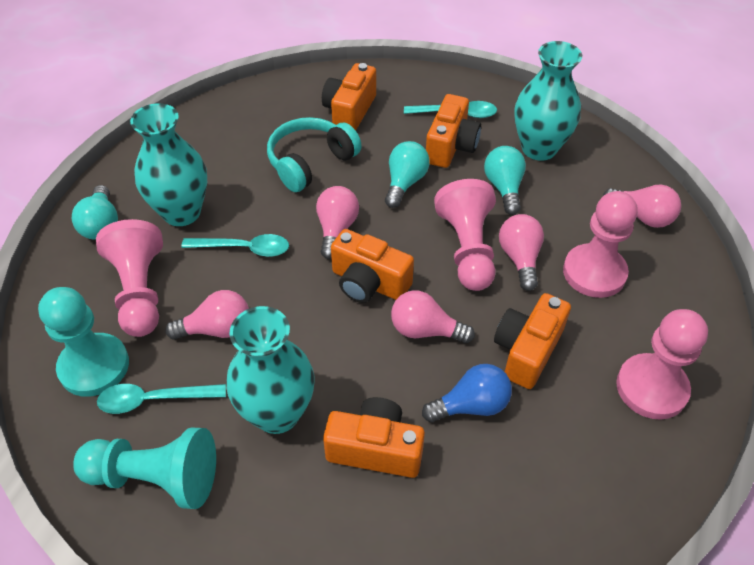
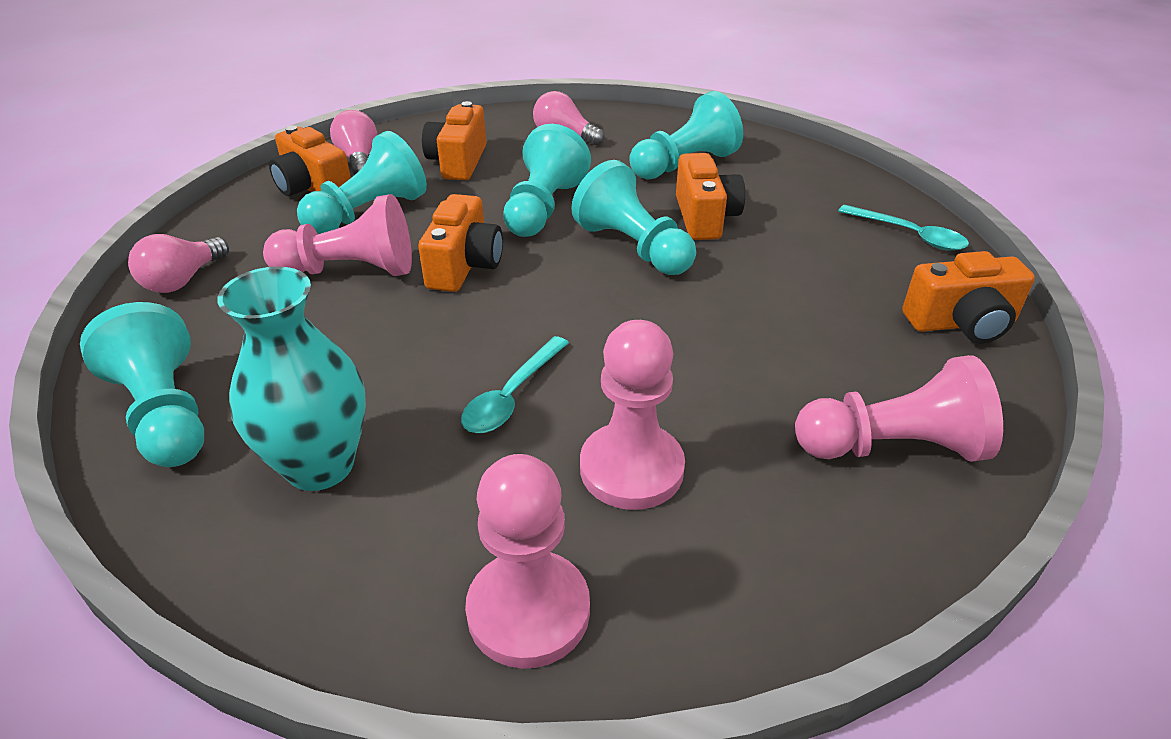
blue light bulb: [422,364,512,423] = 1 -> none = 0
pink light bulb: [165,290,249,340] [316,186,359,259] [391,290,475,343] [499,214,544,291] [603,185,681,228] = 5 -> [128,234,229,293] [330,110,377,175] [533,91,605,145] = 3
turquoise headphones: [267,117,362,192] = 1 -> none = 0
turquoise light bulb: [71,185,118,240] [385,141,430,208] [484,146,526,215] = 3 -> none = 0
turquoise pawn: [38,287,129,397] [73,427,216,509] = 2 -> [80,302,204,467] [297,131,427,234] [503,124,591,237] [571,160,696,275] [629,91,743,179] = 5
turquoise spoon: [97,384,226,414] [181,234,289,257] [404,101,497,118] = 3 -> [461,336,569,433] [838,205,969,251] = 2
turquoise vase: [130,103,207,226] [226,306,314,434] [514,41,582,161] = 3 -> [217,266,366,491] = 1

